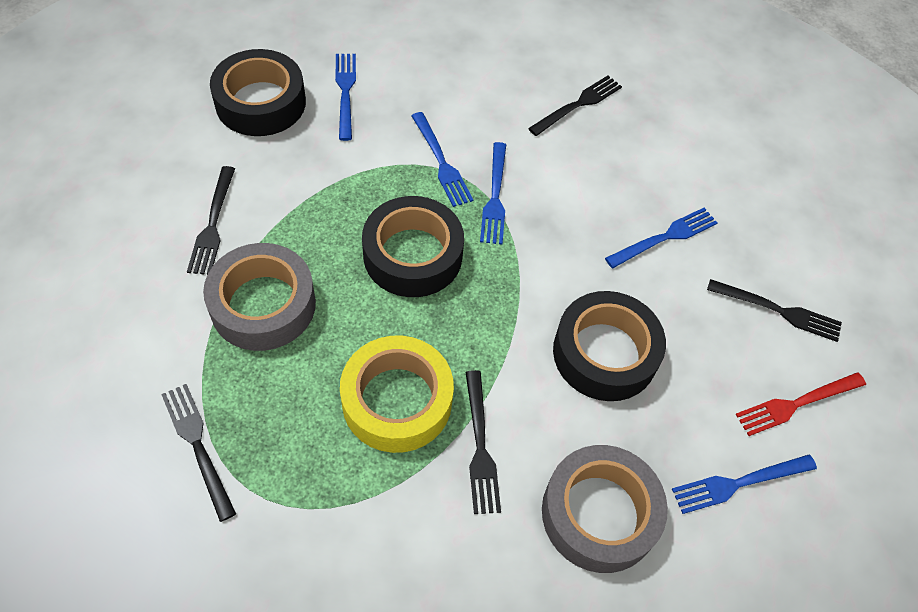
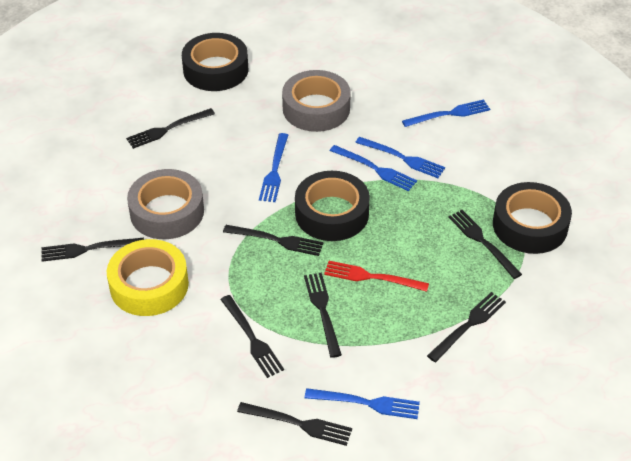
black fork: [161,384,236,522] [187,166,235,275] [465,370,501,514] [528,75,622,136] [707,279,842,342] = 5 -> [42,238,144,262] [126,108,215,149] [220,295,284,378] [223,225,324,256] [237,402,352,446] [304,273,342,358] [427,292,506,362] [448,210,522,279] = 8

